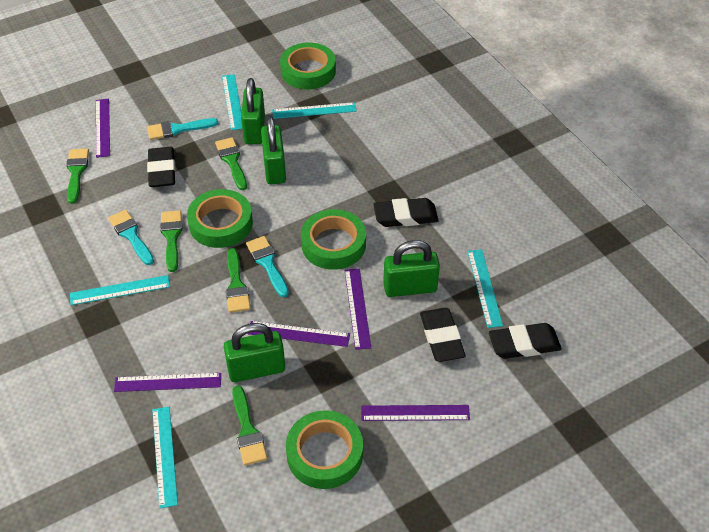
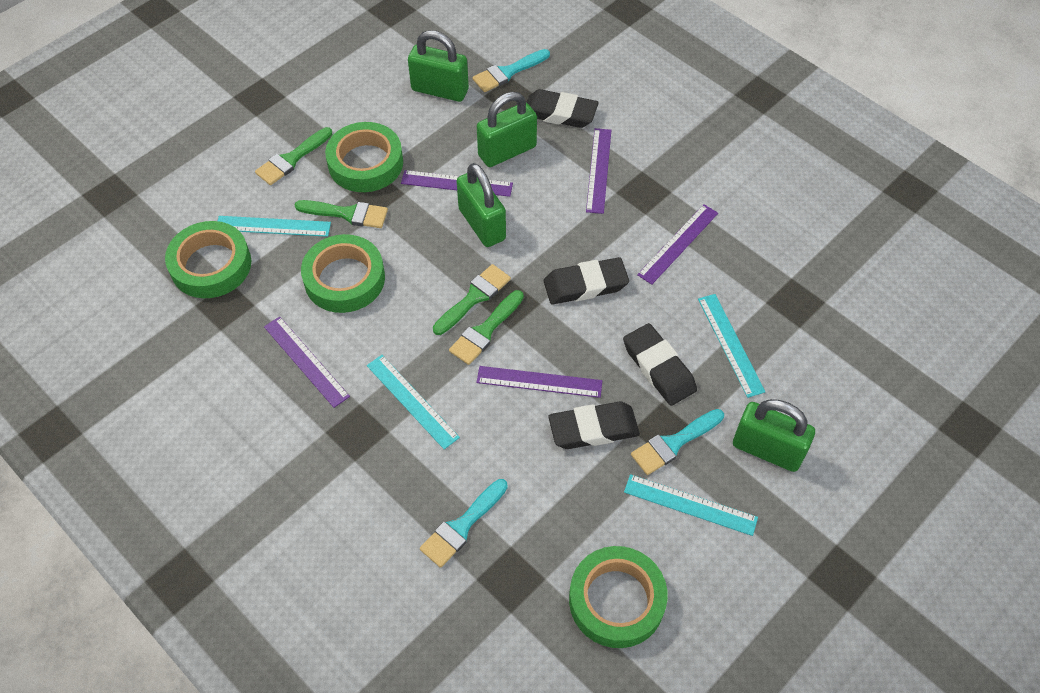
green brush: [66,149,89,204] [160,210,182,272] [215,137,247,190] [226,248,251,313] [232,385,267,465] = 5 -> [255,127,332,185] [295,200,388,228] [433,264,511,335] [449,290,524,365] = 4
turquoise ruler: [70,275,170,305] [152,407,178,508] [222,74,242,130] [272,102,357,119] [467,249,503,328] = 5 -> [218,216,331,237] [367,355,460,449] [624,474,758,536] [698,294,765,398] = 4

